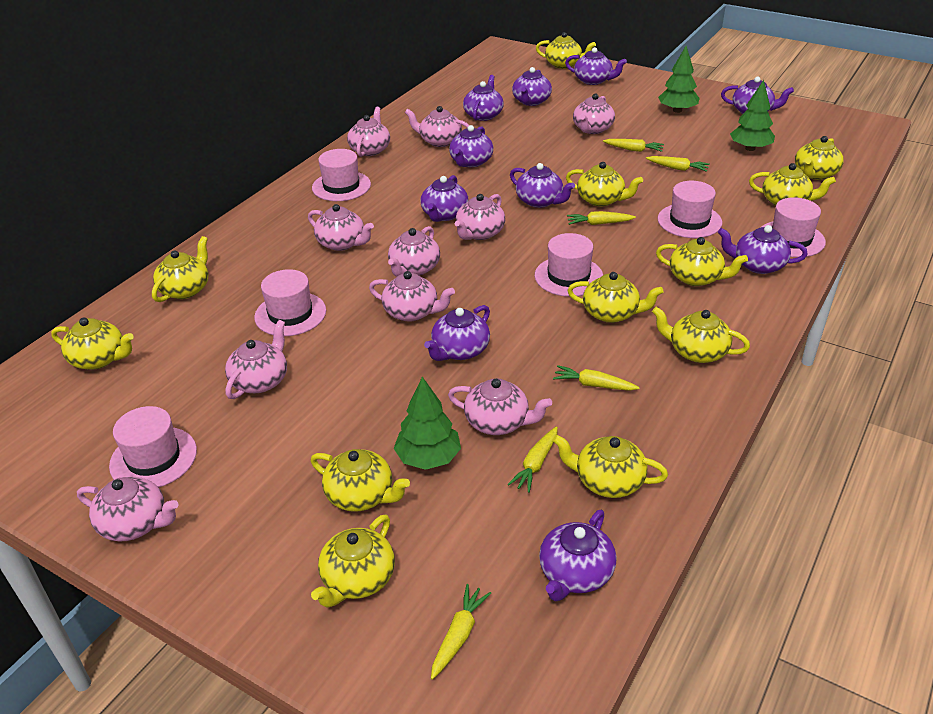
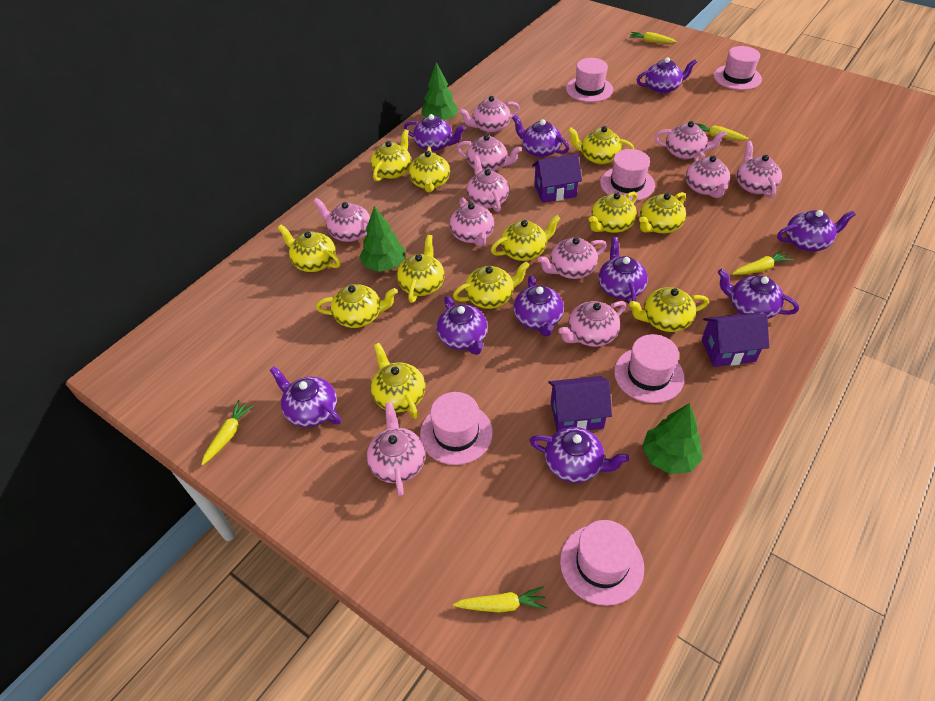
pink teapot: [77,477,178,542] [225,320,287,399] [308,204,374,251] [347,107,390,157] [369,271,455,322] [388,226,440,277] [405,106,469,147] [448,378,552,435] [455,194,505,240] [573,93,615,134] = 10 -> [313,198,370,242] [367,402,425,496] [450,197,494,247] [457,134,522,171] [459,96,520,133] [466,156,509,212] [538,237,607,279] [558,301,626,347] [654,121,727,160] [686,151,730,198] [737,141,782,198] = 11
purple house: none = 0 -> [532,154,582,203] [548,376,612,431] [702,313,769,367] = 3
yellow carrot: [431,584,491,680] [508,426,558,493] [553,365,640,391] [567,211,636,225] [603,139,664,152] [646,156,710,172] = 6 -> [201,400,254,465] [453,586,547,612] [629,32,677,43] [695,123,749,140] [732,250,793,275] = 5

